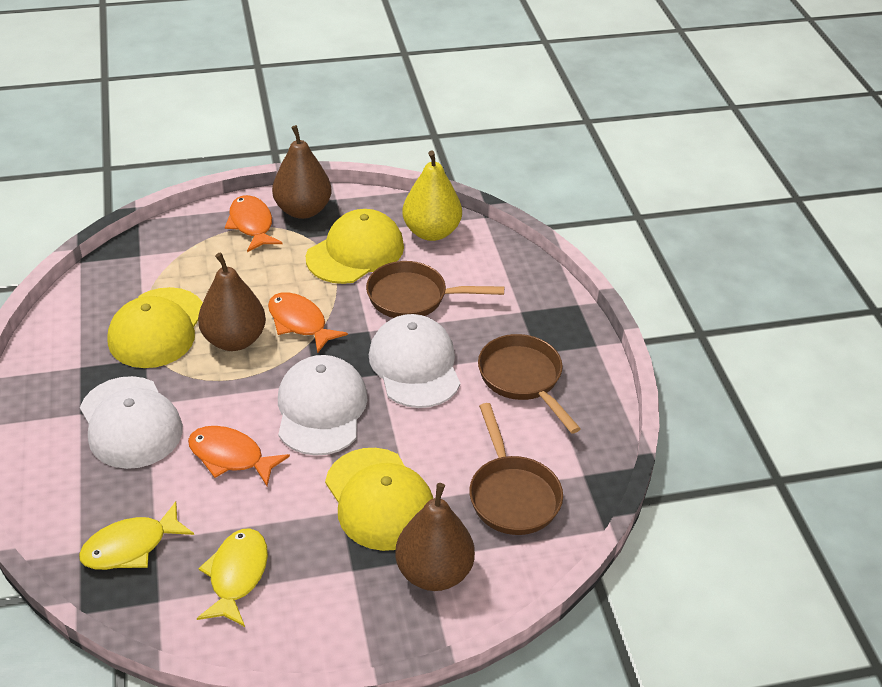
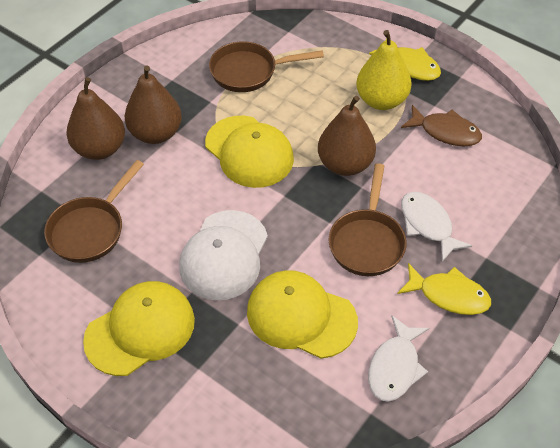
brown fish: none = 0 -> [401,105,482,146] = 1
orange fish: [188,426,290,486] [225,195,283,252] [268,292,348,354] = 3 -> none = 0
white cap: [80,376,183,469] [278,355,367,456] [369,314,460,408] = 3 -> [179,210,268,300] = 1
white fish: none = 0 -> [368,315,429,402] [401,192,472,262] = 2

